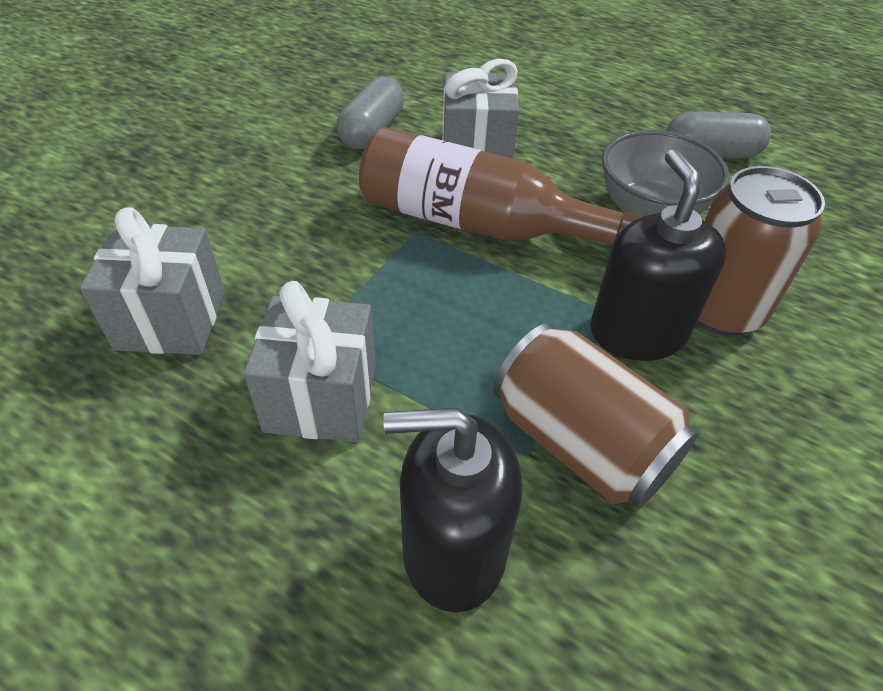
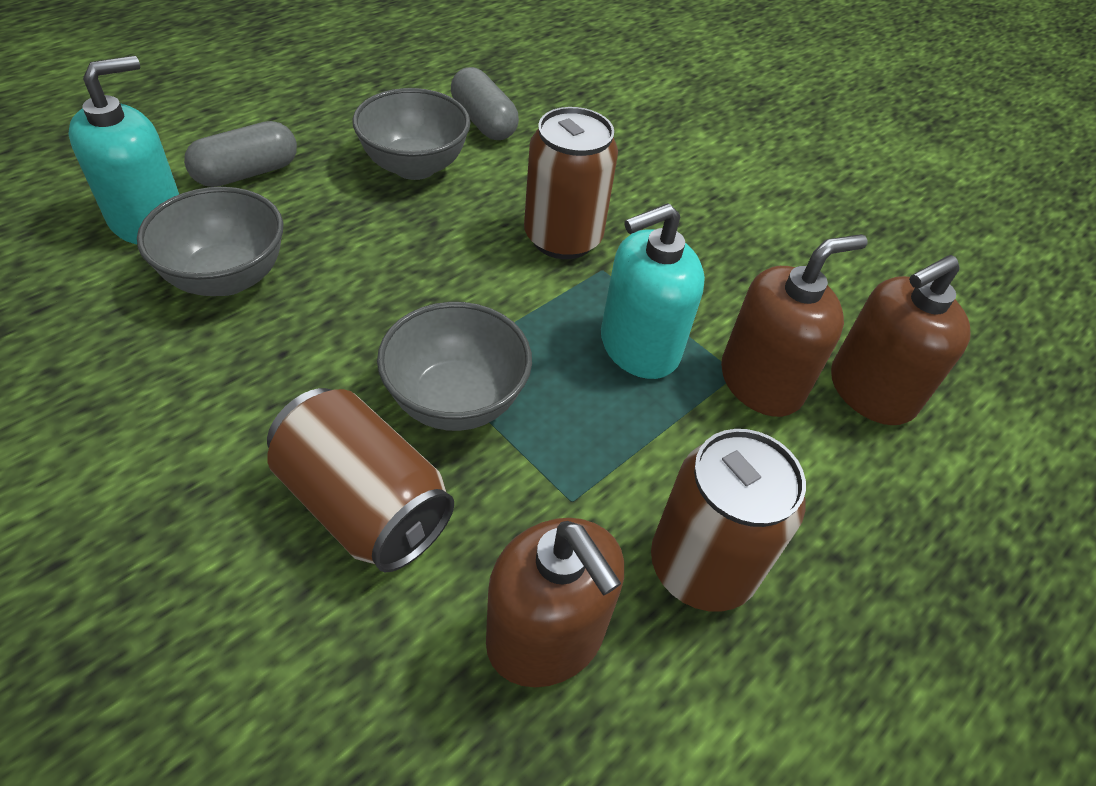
black soap dispenser: [383,408,522,612] [590,149,726,361] = 2 -> none = 0
brown bottle: [359,127,644,245] = 1 -> none = 0
brown can: [493,323,698,508] [696,166,825,336] = 2 -> [267,388,454,572] [524,107,618,259] [651,429,806,612] = 3
brown soap dispenser: none = 0 -> [486,518,624,687] [721,234,867,417] [831,255,971,425] = 3
grey bowl: [602,130,730,216] = 1 -> [137,187,283,296] [353,88,471,180] [377,302,532,431] = 3
grey gift: [80,207,225,355] [244,281,376,442] [442,58,519,159] = 3 -> none = 0
turquoise soap dispenser: none = 0 -> [68,56,179,244] [601,203,705,379] = 2

